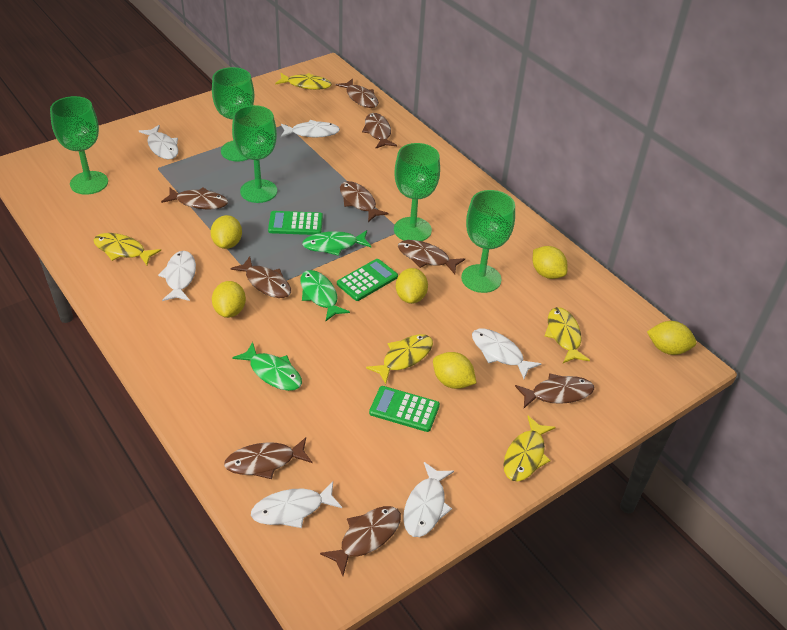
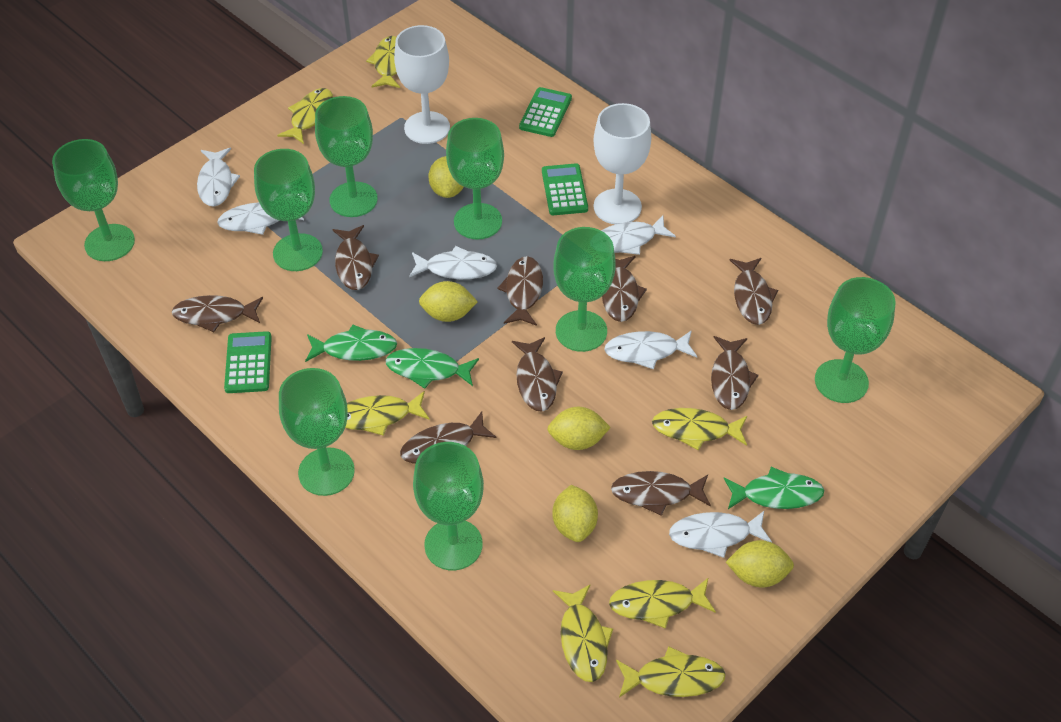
green goblet: [50,96,108,195] [212,67,254,161] [232,105,277,203] [394,143,440,241] [461,190,515,293] = 5 -> [52,139,135,261] [254,149,323,271] [279,368,355,496] [315,96,378,217] [413,442,484,570] [446,118,504,240] [553,227,616,352] [815,277,896,403] = 8
white goblet: none = 0 -> [394,25,450,144] [594,103,651,224] = 2
yellow fish: [93,233,161,266] [275,73,332,90] [366,334,433,384] [503,416,556,482] [545,307,590,363] = 5 -> [277,88,333,144] [345,391,430,436] [366,36,400,88] [553,584,613,682] [609,577,716,629] [616,646,726,698] [652,408,747,450] = 7
yellow lemon: [210,215,242,249] [212,281,246,318] [396,268,428,304] [433,352,476,389] [533,246,568,279] [647,321,696,355] = 6 -> [419,281,478,322] [428,156,463,198] [547,407,611,450] [552,485,598,542] [726,540,794,588] = 5

